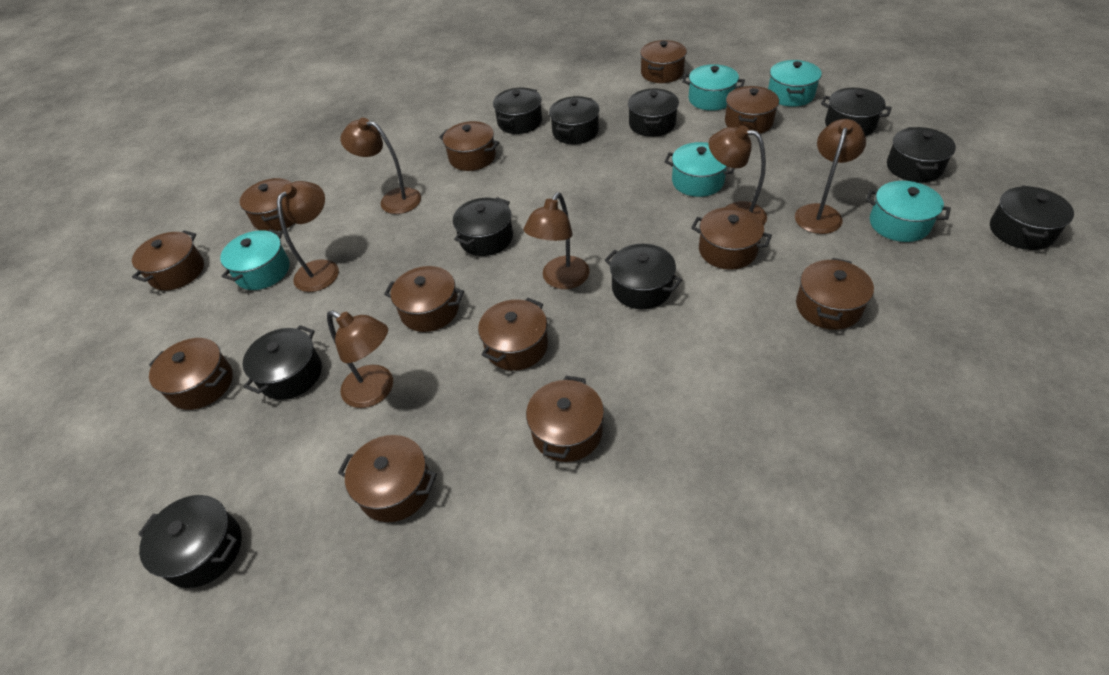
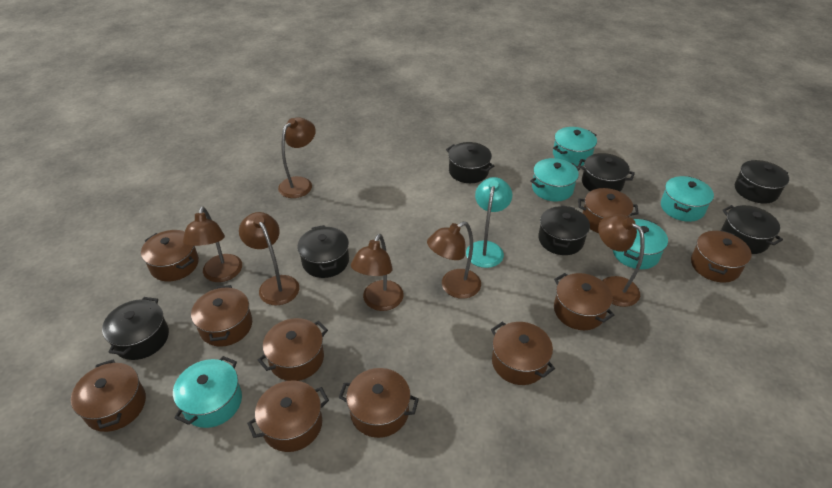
black pot: [138,495,242,588] [243,325,322,400] [453,197,513,256] [493,88,542,134] [549,96,600,144] [605,244,682,309] [628,88,679,137] [821,88,892,136] [887,127,956,182] [990,185,1074,250] = 10 -> [102,297,169,360] [297,225,349,278] [446,142,494,183] [538,205,590,255] [578,153,635,191] [721,205,783,254] [735,160,789,204] = 7
brown pot: [132,230,204,291] [149,338,233,410] [240,178,294,231] [338,435,437,522] [384,266,464,332] [439,121,499,171] [478,298,548,371] [526,376,604,462] [640,40,687,83] [691,207,772,270] [725,86,779,134] [796,258,874,330] = 12 -> [71,360,146,432] [141,230,199,282] [191,285,252,347] [247,381,329,452] [258,318,328,381] [339,368,419,438] [491,322,555,385] [554,273,614,330] [578,188,639,233] [691,230,752,283] = 10
turquoise lamp: none = 0 -> [466,177,512,268] = 1

